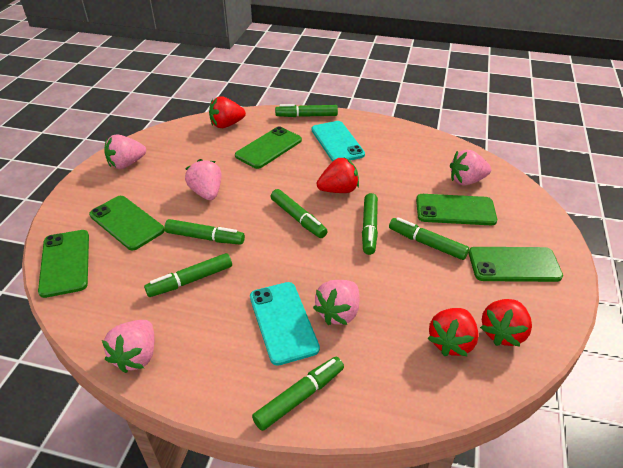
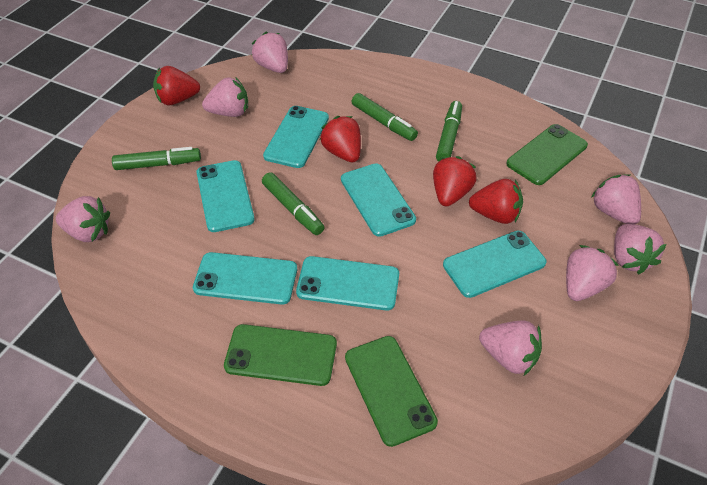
green marker: [144,253,232,297] [164,219,245,245] [252,357,344,431] [271,189,328,238] [275,104,338,117] [362,193,378,255] [389,217,469,260] = 7 -> [112,147,201,170] [262,172,324,235] [352,93,418,141] [436,101,462,162] = 4
green phone: [38,230,89,298] [89,196,165,250] [235,126,302,169] [416,194,497,225] [469,247,563,282] = 5 -> [224,324,337,386] [345,336,438,447] [506,124,588,185] = 3
pink strawberry: [102,320,154,373] [105,135,146,169] [185,159,222,200] [313,280,360,325] [450,149,492,186] = 5 -> [56,196,110,242] [202,77,248,117] [252,32,288,73] [479,321,542,375] [566,245,619,301] [591,174,641,225] [614,224,667,274] = 7
turquoise phone: [250,282,320,366] [312,121,365,162] = 2 -> [193,252,297,305] [196,160,255,232] [263,106,329,168] [296,256,399,310] [341,163,416,237] [443,231,546,298] = 6

